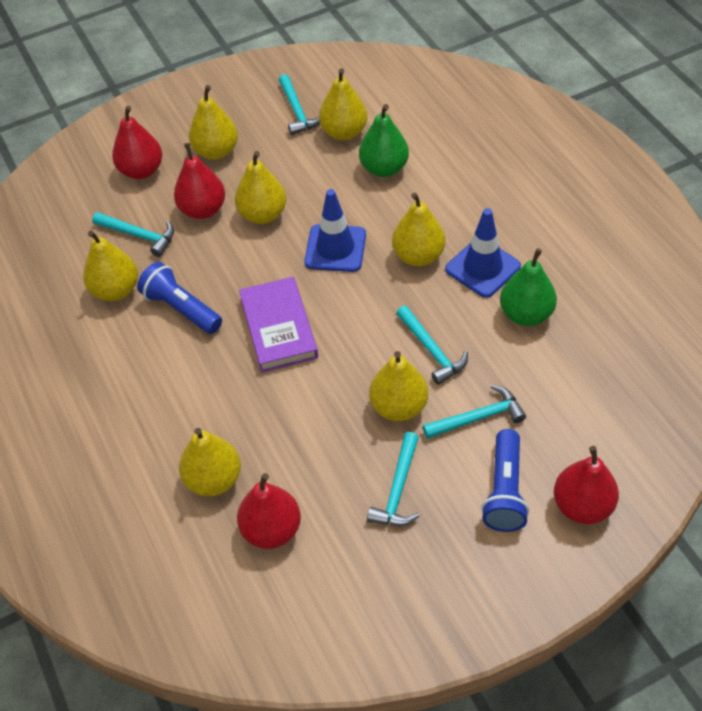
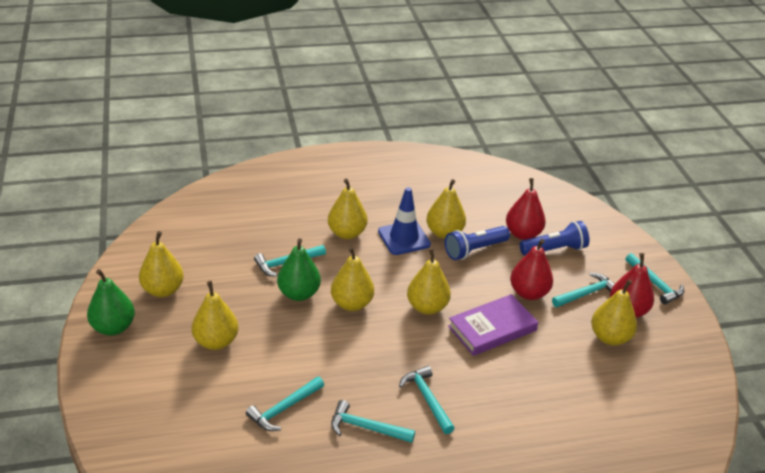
blue traffic cone: [304,189,366,272] [445,208,521,298] = 2 -> [378,187,431,255] = 1
red pear: [112,106,162,179] [174,143,225,219] [237,473,301,549] [554,446,619,524] = 4 -> [506,178,546,240] [510,239,553,300] [610,253,654,318] = 3
turquoise hammer: [92,212,174,257] [279,74,320,135] [367,432,420,526] [396,306,468,385] [423,385,526,439] = 5 -> [246,377,324,431] [254,245,326,277] [331,400,415,443] [399,366,455,434] [552,273,615,307] [625,253,684,305] = 6

